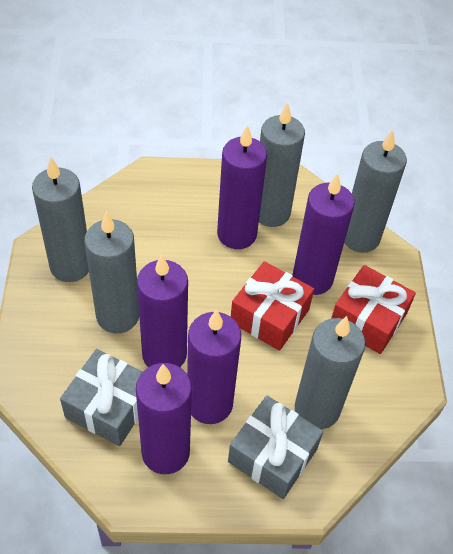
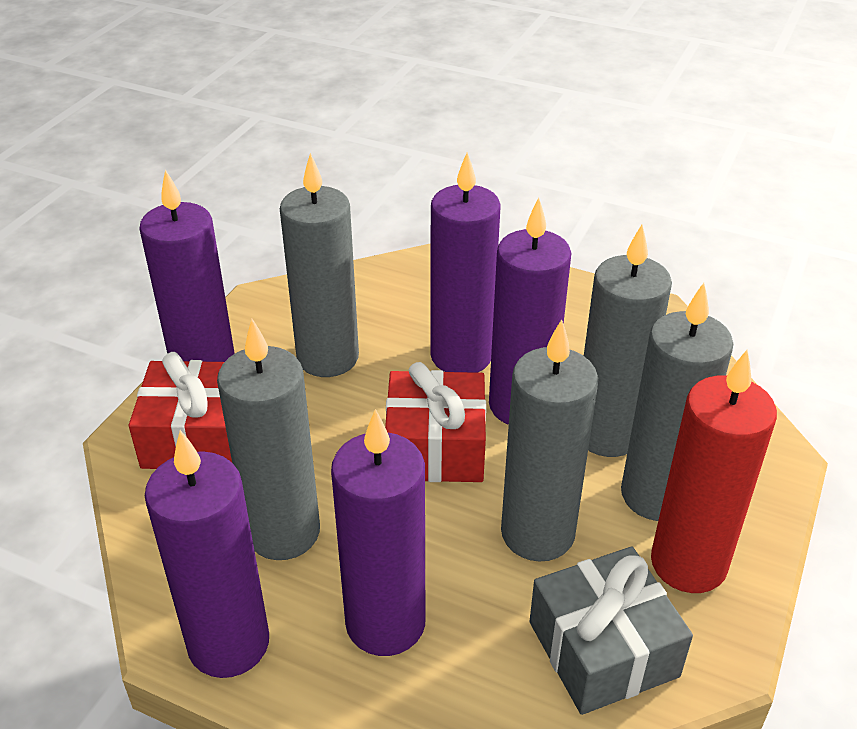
grey gift: [60,349,142,446] [228,396,323,499] = 2 -> [529,547,693,715] = 1
red candle: none = 0 -> [651,350,777,593] = 1

